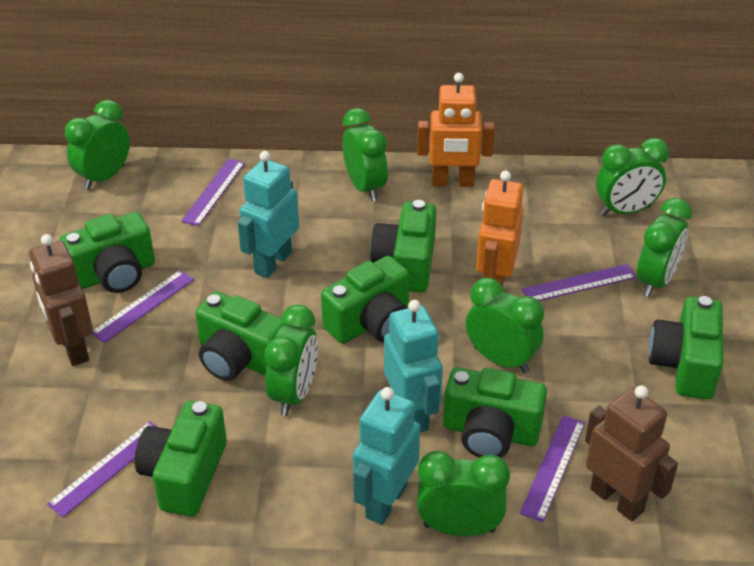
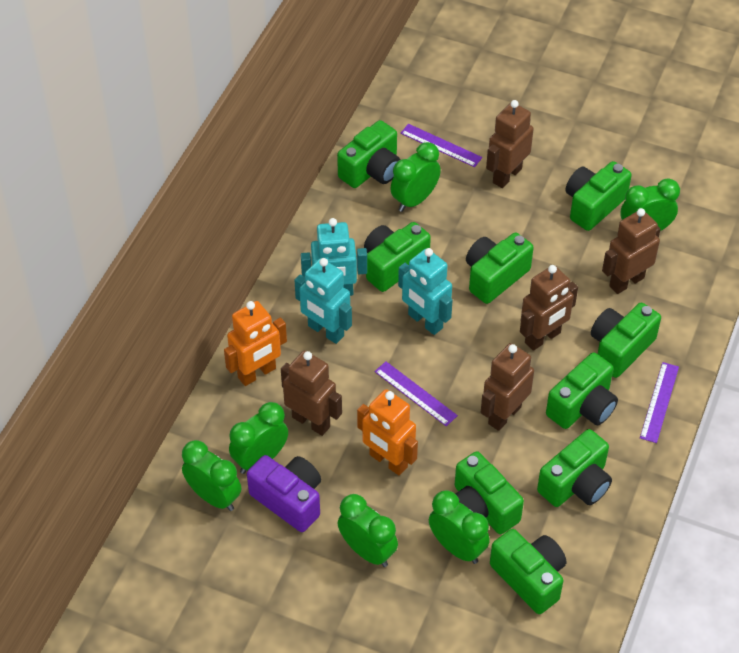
brown robot: [29,234,93,366] [585,385,678,521] = 2 -> [281,350,342,436] [481,343,534,431] [486,100,534,188] [520,265,578,351] [602,208,661,294] = 5
green camera: [59,212,155,293] [135,401,227,517] [196,292,285,381] [321,256,409,344] [370,200,436,293] [443,367,547,458] [648,296,723,399] = 7 -> [337,120,401,188] [364,222,431,292] [455,451,524,534] [466,233,534,304] [490,529,566,614] [537,429,612,507] [546,352,618,429] [566,161,632,231] [591,303,661,378] = 9
green clock: [65,100,130,190] [265,305,318,416] [342,108,388,202] [417,451,510,536] [466,278,544,373] [596,138,669,216] [637,198,692,297] = 7 -> [182,440,241,511] [229,402,288,474] [338,494,398,567] [390,142,441,212] [429,490,490,564] [620,179,680,231] = 6
purple camera: none = 0 -> [247,455,321,532] = 1
purple ruler: [47,421,157,517] [92,270,194,343] [181,159,245,226] [520,415,585,522] [522,264,637,301] = 5 -> [375,362,458,426] [401,124,482,167] [640,362,679,443] = 3

